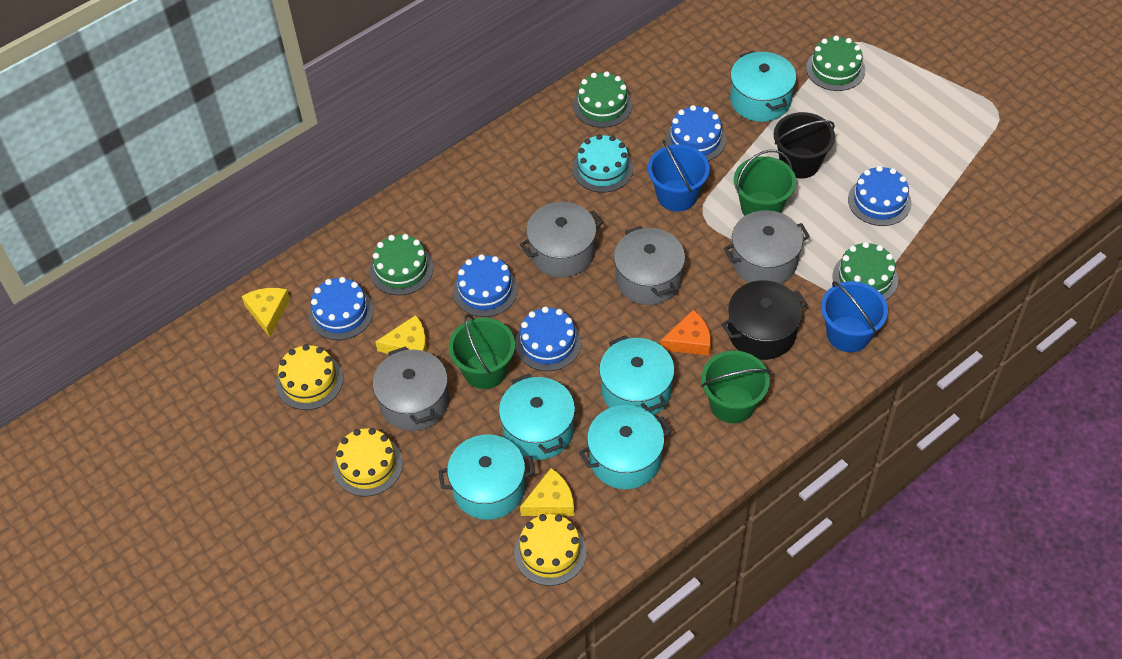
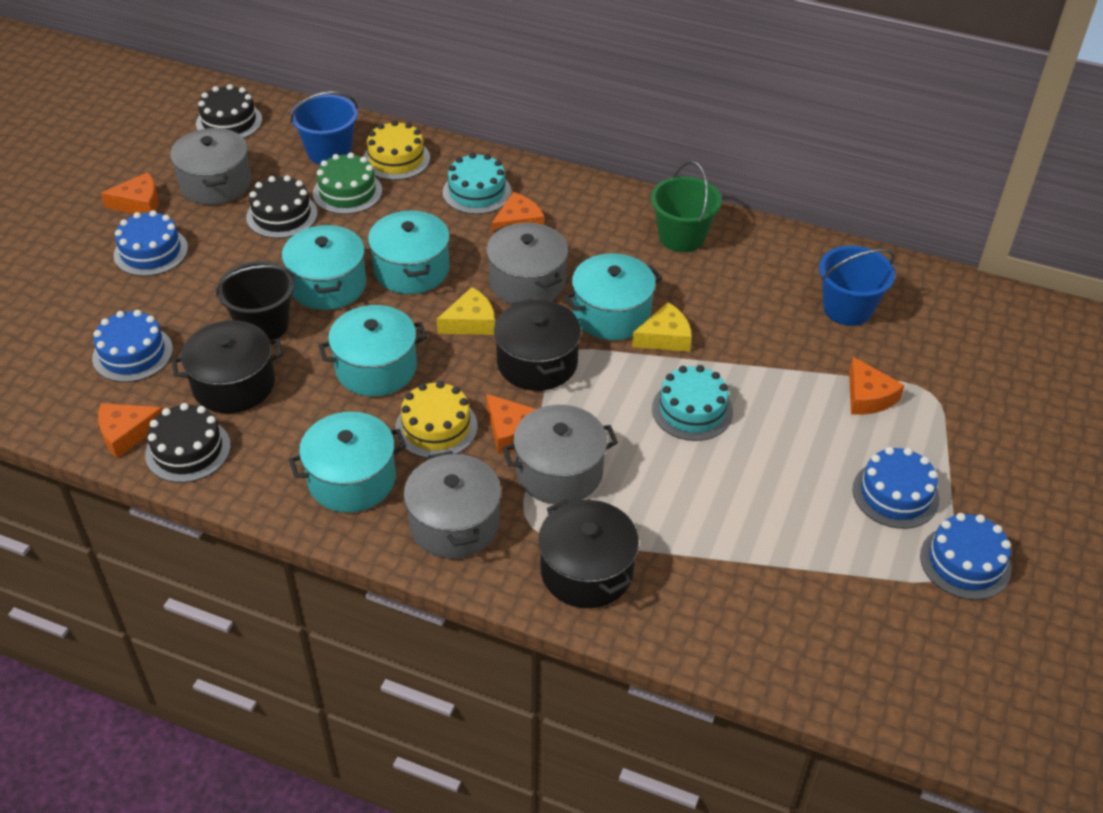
black cake: none = 0 -> [145,403,231,483] [196,84,262,138] [246,175,318,239] = 3
black pot: [721,280,807,360] = 1 -> [172,320,283,413] [494,299,581,391] [538,499,639,608] = 3
blue cake: [308,277,374,340] [453,254,518,317] [515,306,581,371] [665,105,726,161] [848,166,911,226] = 5 -> [92,310,173,382] [114,210,188,276] [852,447,939,529] [920,513,1012,600] = 4
green bucket: [449,314,515,389] [701,351,770,423] [734,150,796,216] = 3 -> [651,161,722,252] = 1
green cake: [370,234,433,295] [573,71,632,128] [806,35,865,91] [832,242,898,300] = 4 -> [313,153,382,214] = 1
orange cheese: [660,310,711,356] = 1 -> [98,403,163,458] [101,172,158,213] [486,394,536,454] [492,192,544,236] [849,357,905,415] = 5
turquoise cake: [572,134,633,193] = 1 -> [443,153,512,214] [652,365,733,441] = 2
yellow cake: [276,344,343,410] [333,428,403,497] [514,514,587,586] = 3 -> [363,120,430,180] [395,381,478,458] = 2
yellow cheese: [242,288,290,337] [375,315,427,354] [520,468,574,516] = 3 -> [437,287,495,335] [632,302,692,352] = 2

